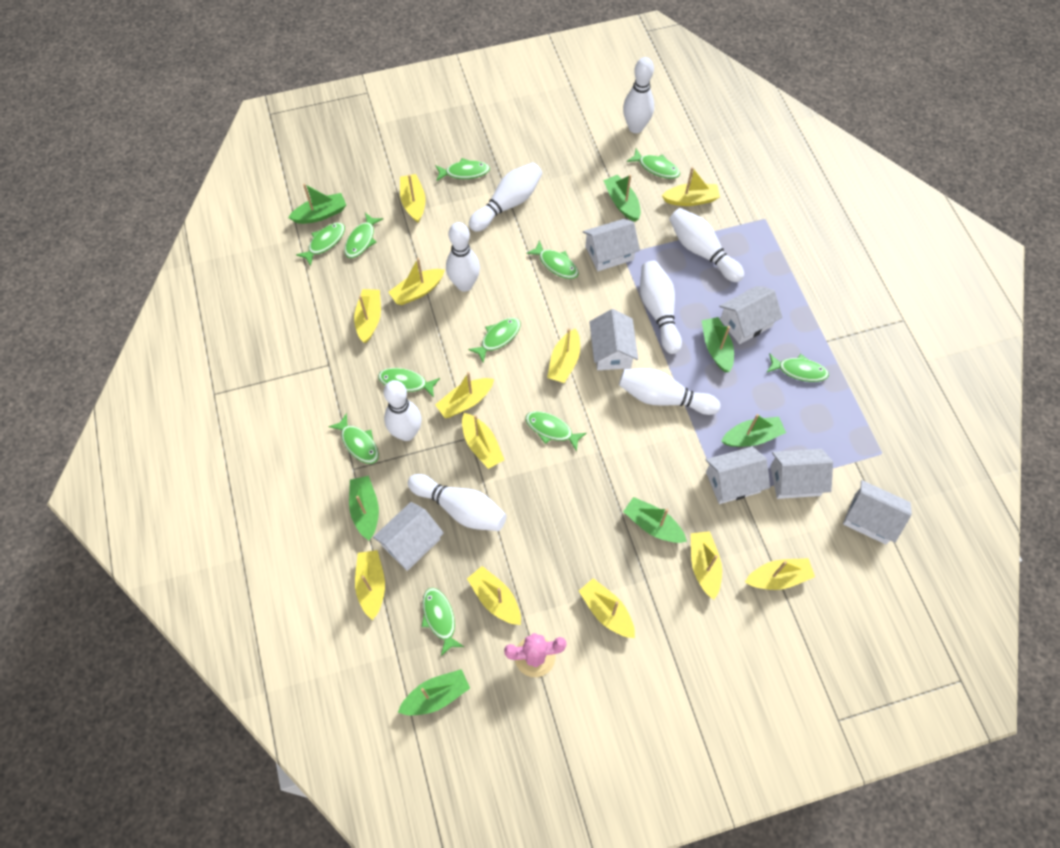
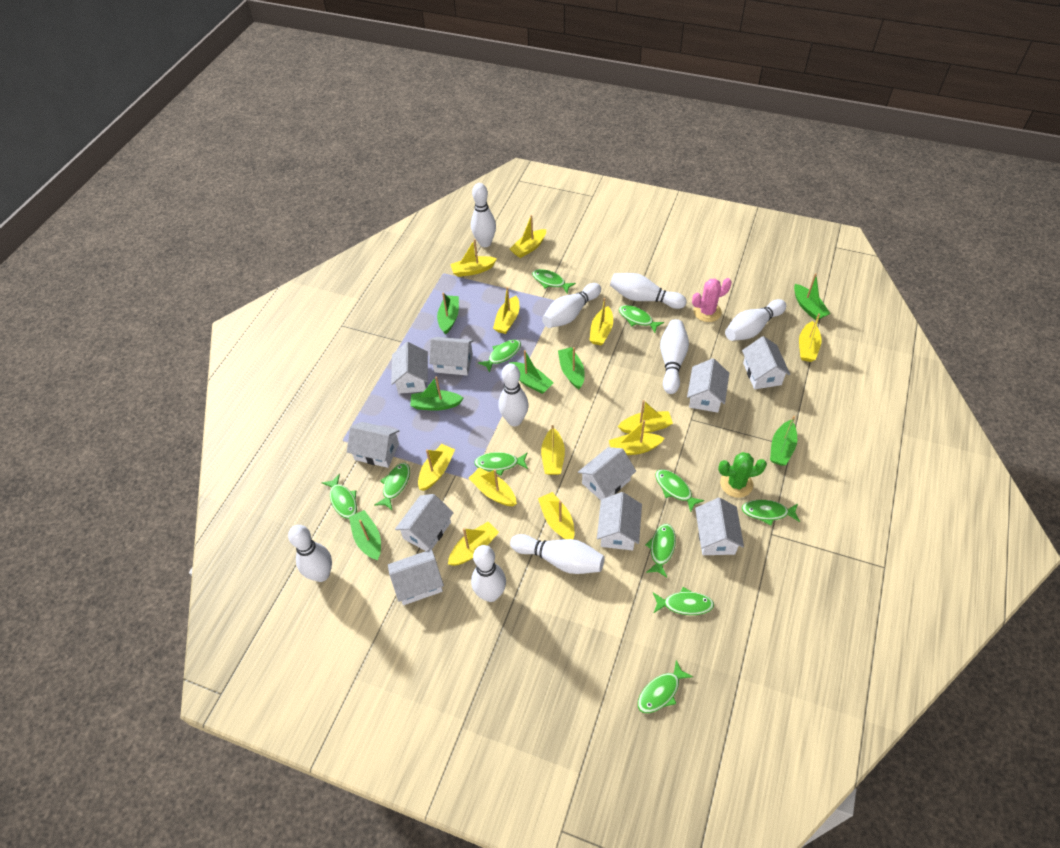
green cactus: none = 0 -> [718,452,767,498] = 1
white bowling pin: [384,380,421,441] [408,474,507,531] [446,222,480,292] [469,162,542,232] [619,368,720,415] [623,57,654,133] [640,261,682,354] [669,208,744,282] = 8 -> [288,525,332,582] [471,183,496,247] [471,545,506,602] [498,363,529,426] [510,534,604,574] [542,283,601,328] [610,273,686,309] [660,319,689,394] [725,299,786,341] = 9
white house: [373,502,444,571] [583,219,640,271] [589,309,638,370] [706,447,770,504] [719,286,782,344] [770,449,833,499] [843,480,912,544] = 7 -> [347,422,399,468] [388,549,444,605] [391,342,428,394] [395,494,454,551] [429,337,474,375] [578,447,636,500] [597,492,642,550] [687,358,729,413] [695,498,744,555] [742,336,790,389] = 10

